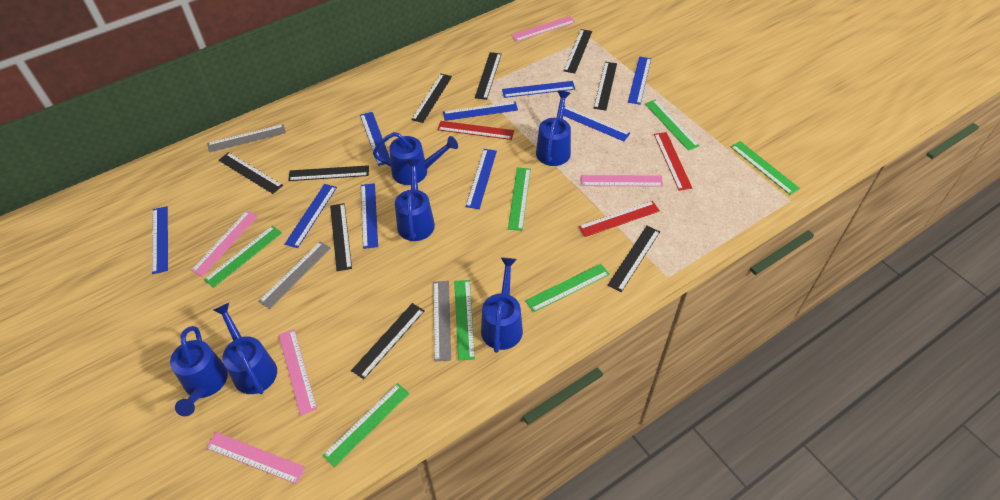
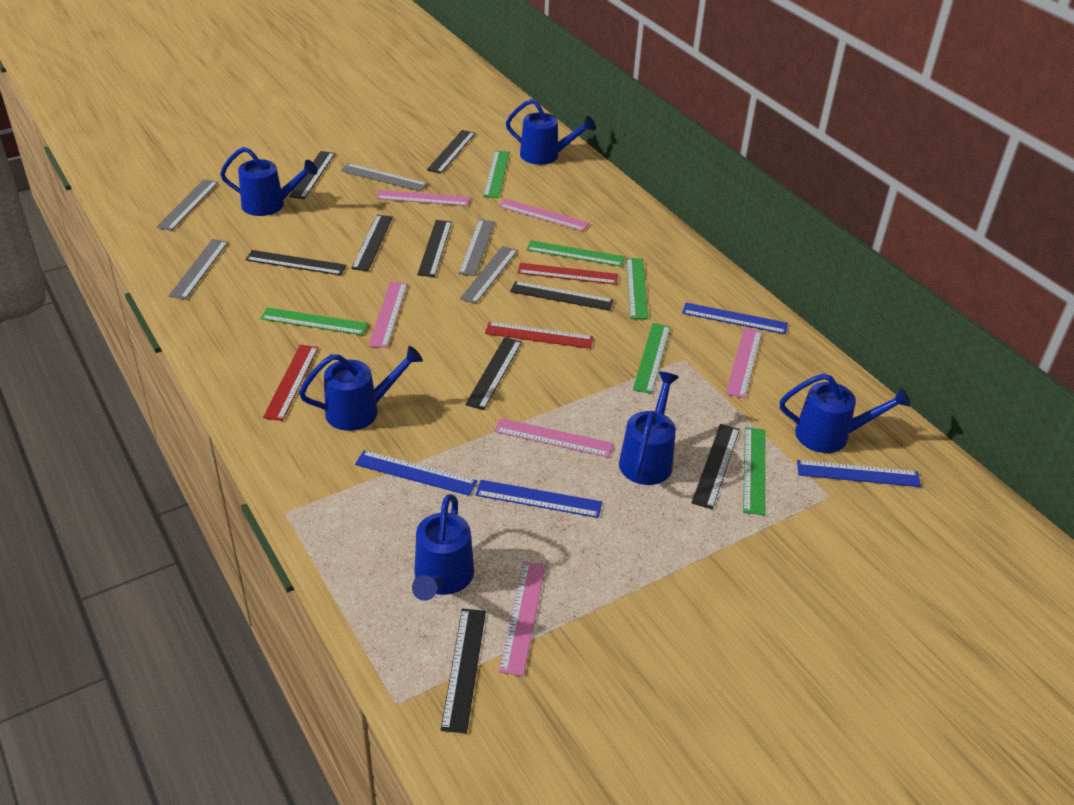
blue ruler: [152,206,168,274] [285,184,337,248] [360,112,391,166] [361,183,378,249] [443,101,518,121] [466,149,497,209] [502,81,575,98] [563,106,630,141] [628,57,651,105] = 9 -> [355,450,477,496] [476,480,602,518] [682,303,788,334] [797,460,921,487] = 4
green ruler: [204,226,282,288] [322,383,410,467] [454,280,475,361] [508,168,531,231] [525,264,610,312] [645,99,700,151] [731,141,800,195] = 7 -> [260,308,368,335] [483,150,510,198] [526,240,625,267] [626,258,648,319] [633,323,670,394] [743,427,765,515] = 6
grey ruler: [207,124,286,152] [258,242,331,309] [433,281,451,362] = 3 -> [157,179,218,231] [169,239,228,299] [340,163,428,192] [458,219,495,276] [460,246,518,304] = 5
pink ruler: [191,211,258,277] [206,432,306,484] [278,329,317,415] [511,16,575,42] [581,175,663,187] = 5 -> [368,282,407,348] [376,190,470,206] [494,418,613,458] [499,199,590,231] [499,561,546,676] [726,328,762,399] = 6

